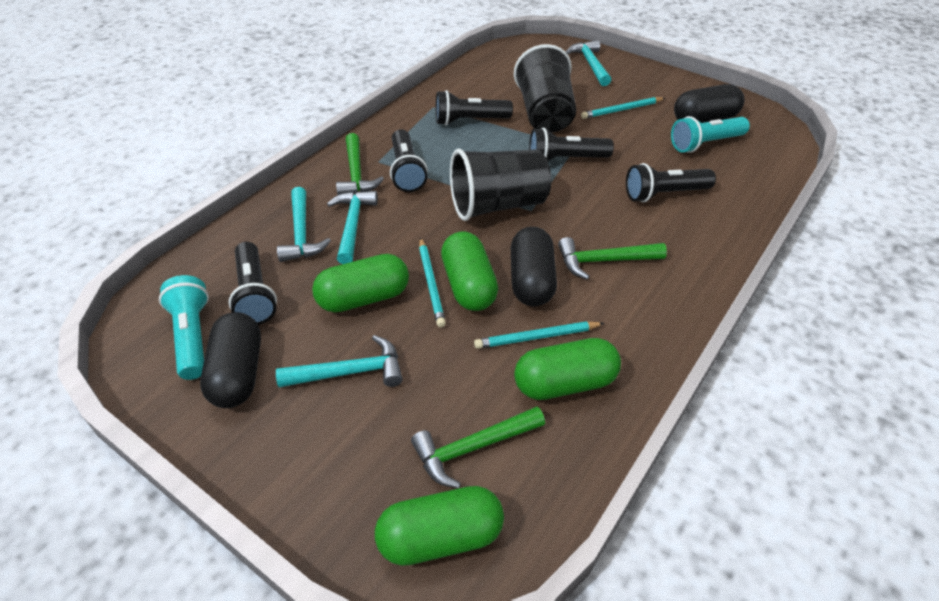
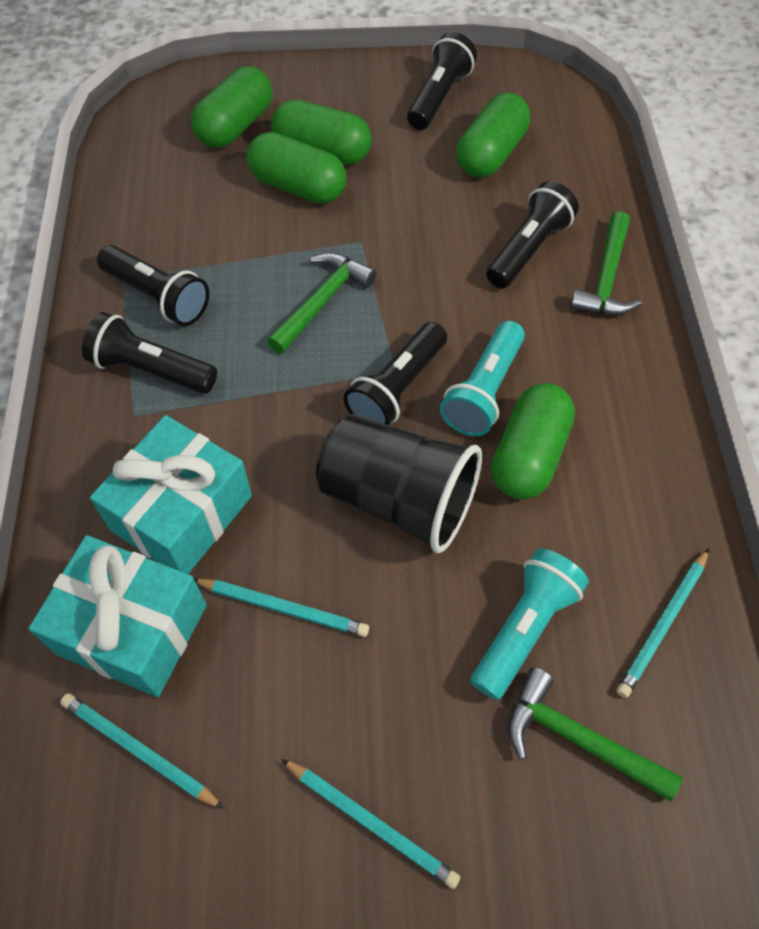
black capsule: [200,312,261,408] [511,227,557,306] [674,84,744,123] = 3 -> none = 0
black cup: [450,148,551,221] [514,44,576,133] = 2 -> [316,414,482,553] = 1
green capsule: [312,254,409,312] [375,486,504,566] [441,231,498,311] [514,338,621,400] = 4 -> [191,66,272,148] [247,132,346,204] [271,100,372,165] [456,93,530,178] [491,383,575,499] = 5
turquoise gift: none = 0 -> [28,535,207,697] [90,415,252,574] = 2
turquoise hammer: [276,335,403,387] [277,187,331,262] [327,191,378,264] [566,40,611,86] = 4 -> none = 0
turquoise pencil: [419,237,446,327] [474,321,604,349] [581,97,665,119] = 3 -> [60,693,224,809] [194,579,369,637] [281,759,460,889] [617,548,709,698] = 4

